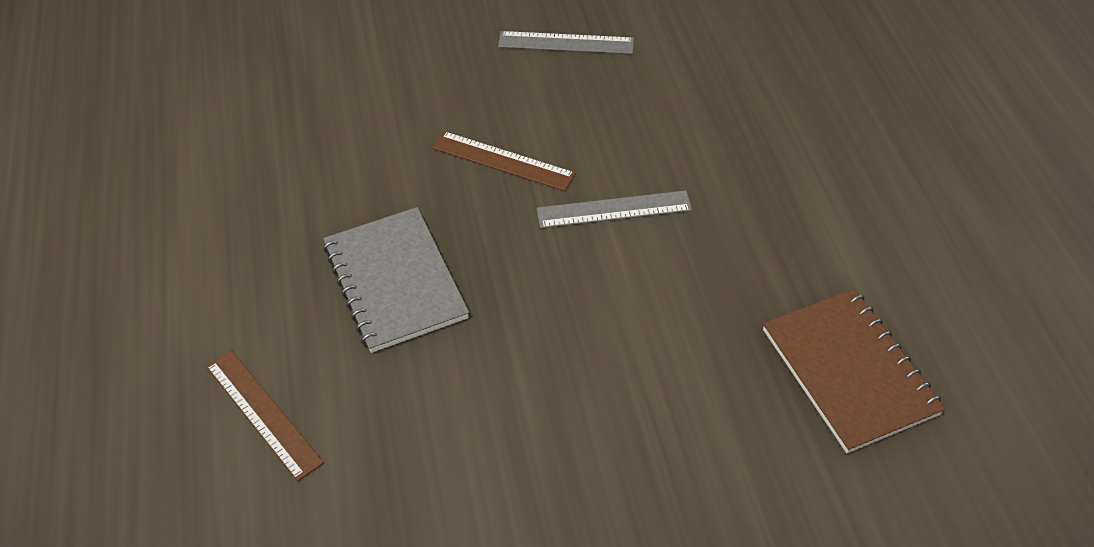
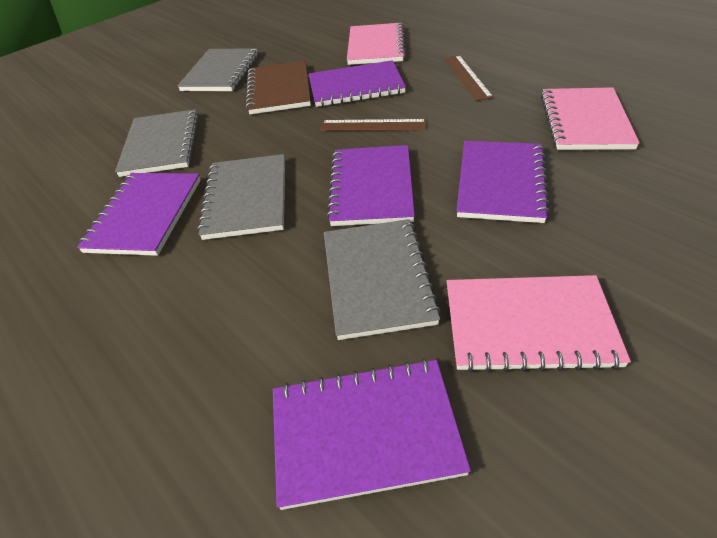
grey notebook: [323,207,469,353] = 1 -> [115,109,199,177] [177,48,259,91] [197,154,285,240] [324,219,441,340] = 4
grey ruler: [498,31,634,54] [537,190,692,229] = 2 -> none = 0
pink notebook: none = 0 -> [347,23,406,65] [447,275,631,372] [541,87,640,150] = 3
purple notebook: none = 0 -> [77,173,201,256] [273,359,471,510] [309,60,406,107] [327,145,415,226] [456,141,550,223] = 5

